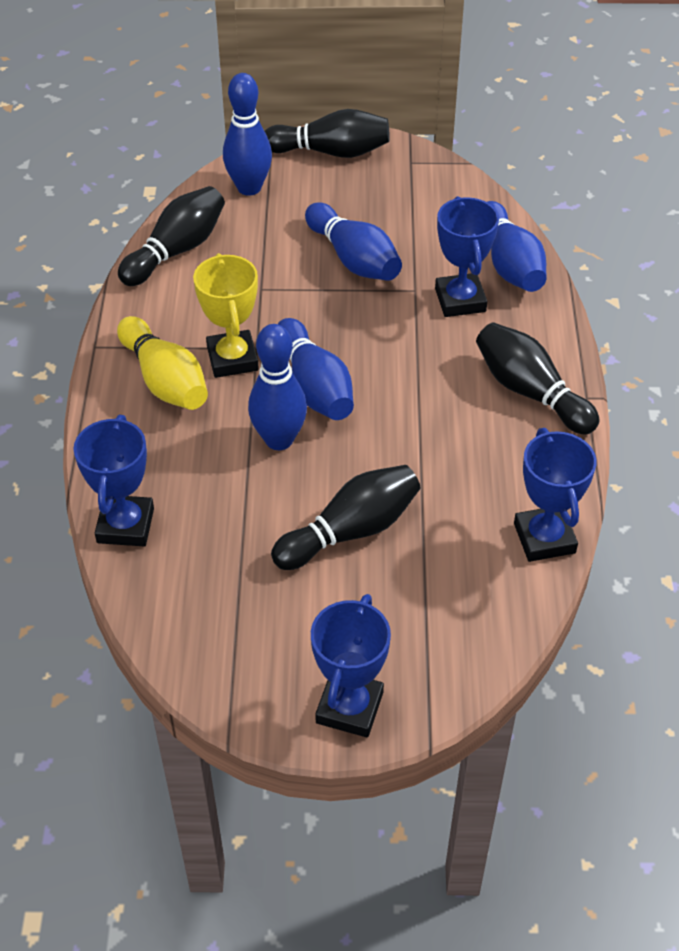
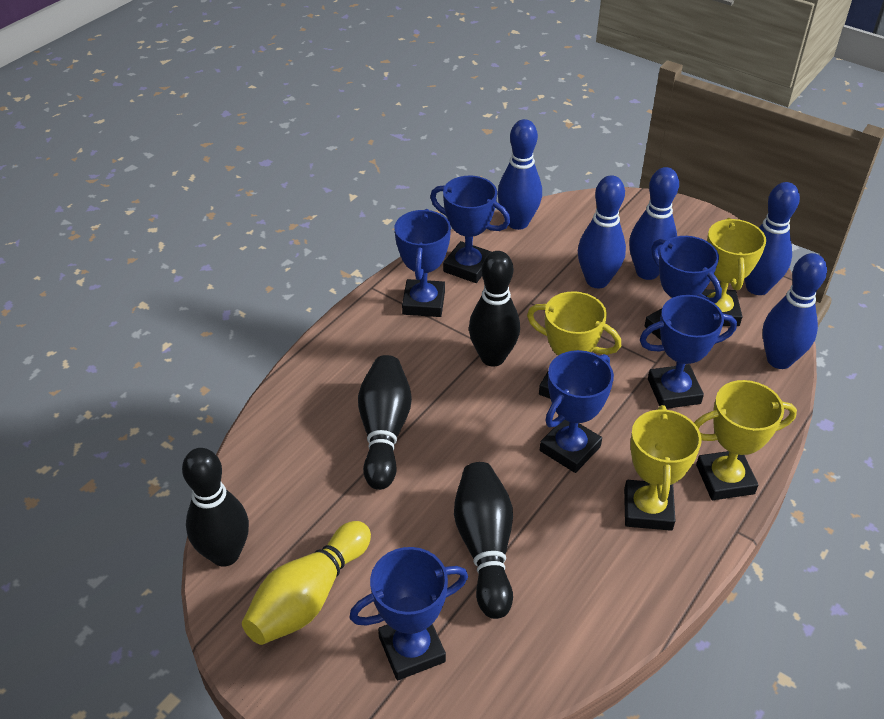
blue trophy: [73,415,154,546] [311,594,391,737] [435,196,499,317] [514,428,597,562] = 4 -> [349,547,468,680] [395,209,451,317] [430,175,510,283] [540,350,614,473] [639,295,737,409] [645,236,722,340] = 6
yellow trophy: [193,253,259,378] = 1 -> [527,291,621,399] [624,405,702,531] [694,380,797,500] [702,218,766,326] = 4

